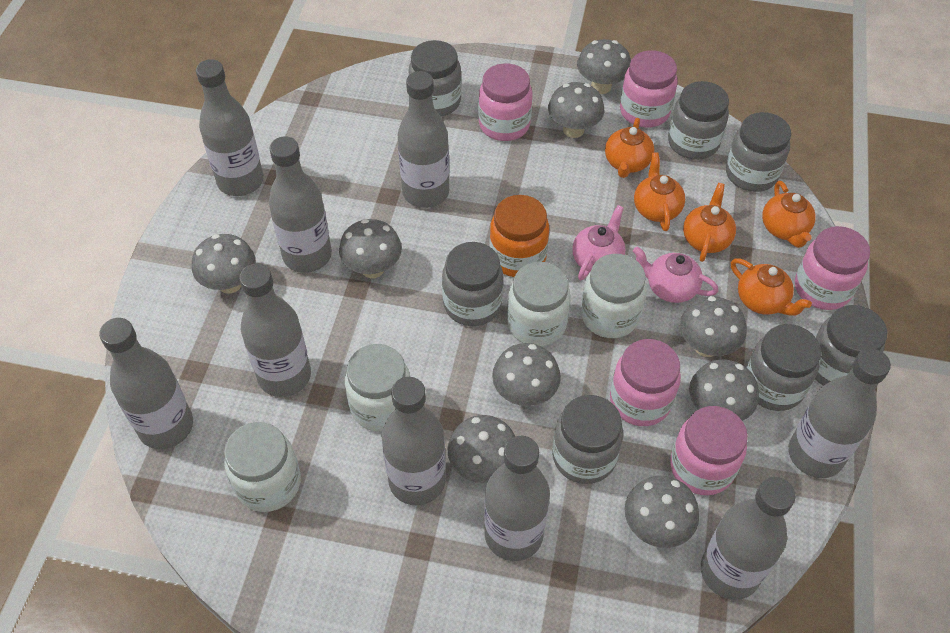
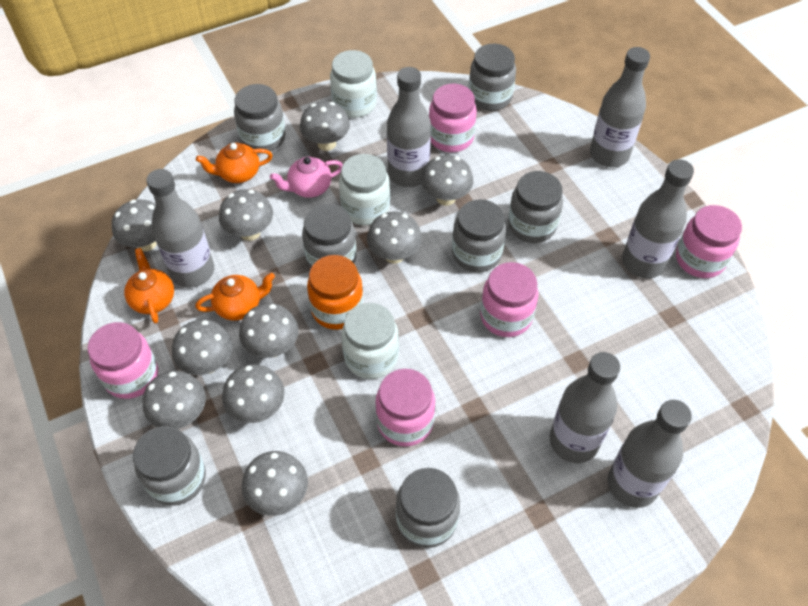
grey bottle: [99,318,193,449] [196,59,264,196] [239,263,311,397] [269,136,332,273] [382,377,446,506] [398,71,449,208] [484,436,550,561] [701,477,796,600] [788,348,891,478] = 9 -> [146,169,214,288] [387,67,431,187] [550,352,620,463] [590,47,650,167] [608,400,692,508] [622,159,694,278] = 6
grey mushroom: [192,234,256,294] [339,219,402,278] [448,415,515,483] [492,343,561,406] [548,82,604,138] [577,39,631,94] [625,476,699,548] [680,296,747,357] [689,359,759,421] = 9 -> [112,200,157,251] [142,371,206,429] [172,319,232,375] [219,189,273,241] [222,364,285,423] [239,303,299,358] [242,451,308,516] [300,101,350,151] [367,212,422,264] [421,155,473,206] = 10
orange teapot: [605,118,655,178] [634,152,685,231] [683,183,736,262] [731,258,812,315] [762,181,816,248] = 5 -> [124,248,174,324] [195,273,275,320] [196,142,273,183] = 3
pink teapot: [572,205,625,280] [633,246,719,303] = 2 -> [270,156,343,198] = 1
white jar: [224,422,301,512] [345,344,410,432] [507,262,571,347] [581,254,647,338] = 4 -> [330,50,377,118] [339,154,390,225] [342,303,399,379] = 3

